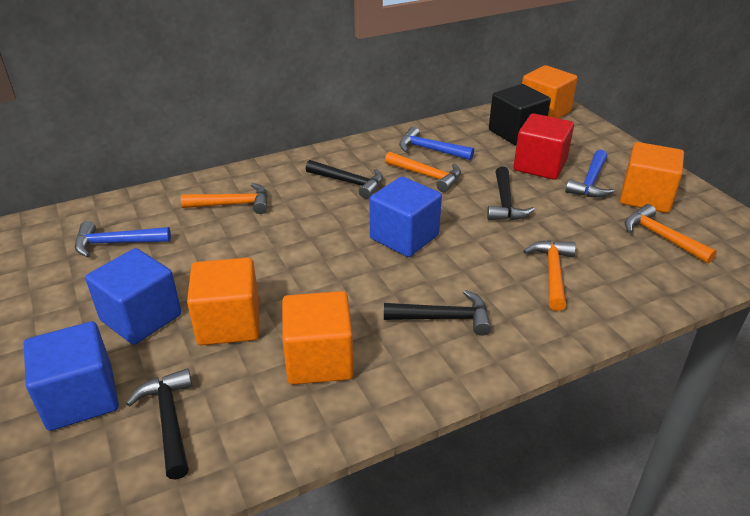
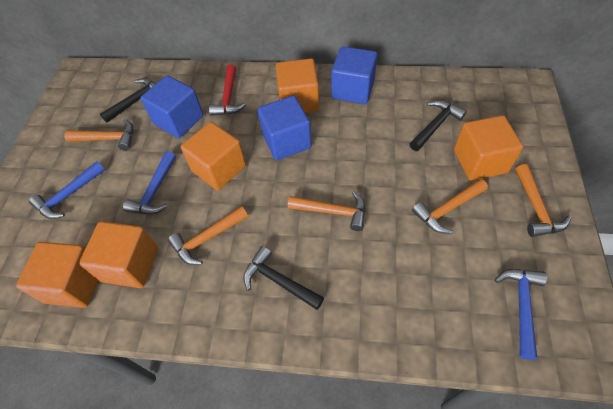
black cube: [489,84,551,145] = 1 -> none = 0
black hammer: [126,368,192,480] [306,160,383,199] [384,290,491,336] [487,166,535,221] = 4 -> [100,78,156,123] [243,246,324,310] [410,100,467,151] = 3
orange cube: [187,258,259,345] [282,291,354,385] [522,65,578,118] [620,142,684,213] = 4 -> [16,242,98,308] [79,221,158,288] [181,122,246,191] [276,58,319,113] [454,115,523,181] = 5
orange hammer: [181,183,268,214] [385,151,461,192] [523,240,576,311] [625,204,717,264] = 4 -> [64,119,133,151] [168,206,248,265] [288,191,366,231] [412,179,488,234] [515,164,571,237] = 5
red cube: [513,113,574,180] = 1 -> none = 0
red hammer: none = 0 -> [209,64,246,116] = 1

